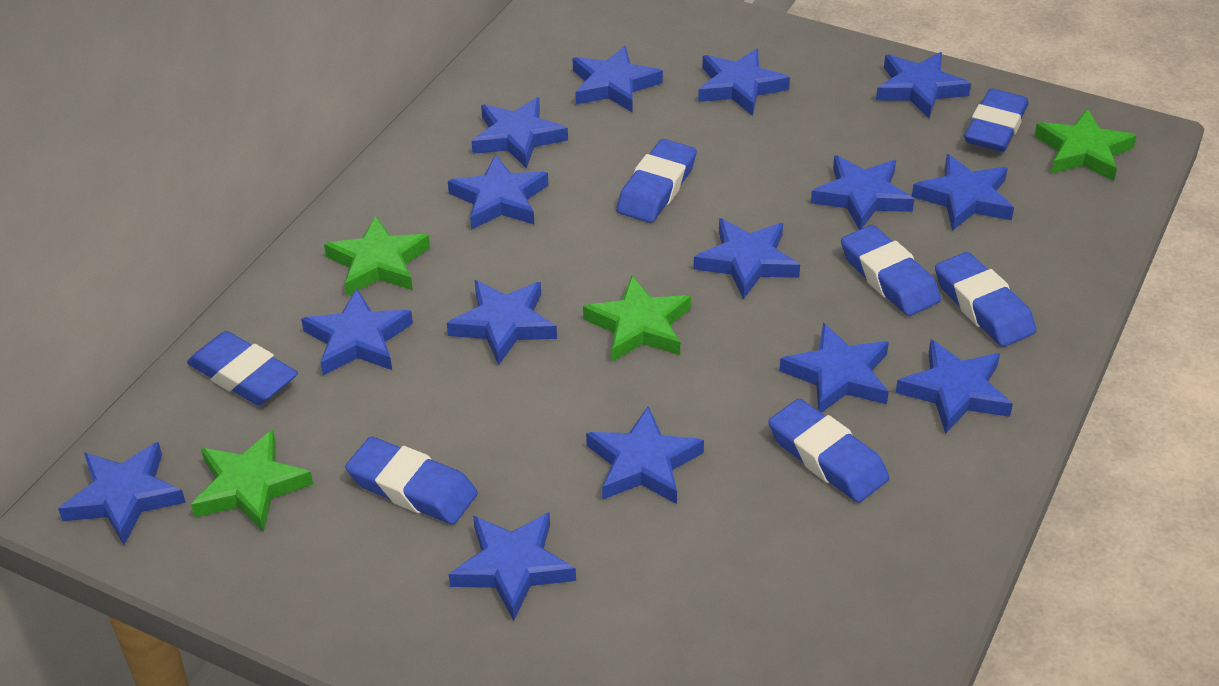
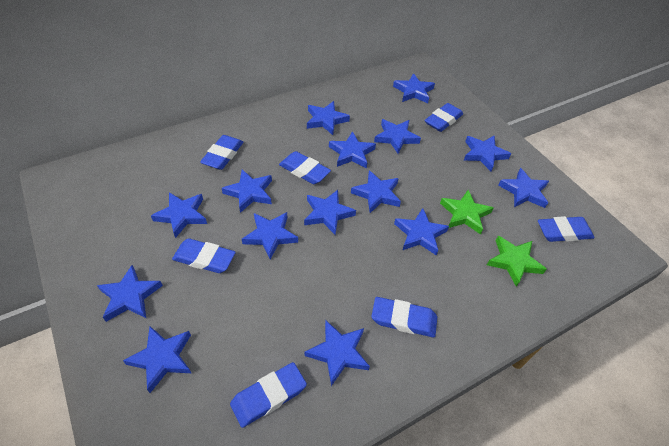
green star: [191,429,313,532] [324,215,430,296] [583,276,691,362] [1034,109,1137,181] = 4 -> [440,190,493,234] [487,236,547,287] = 2

